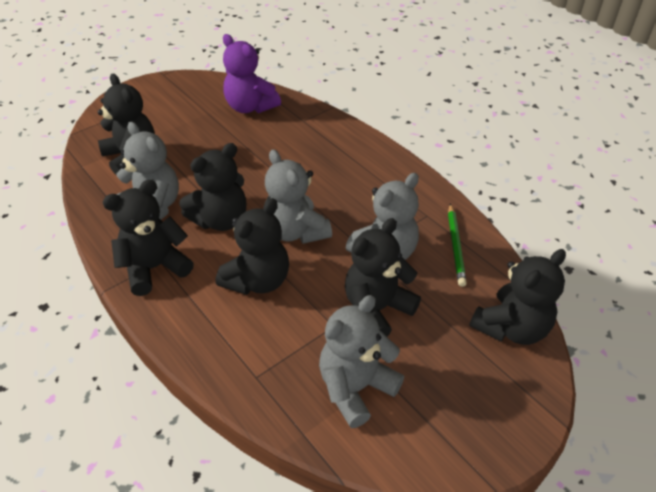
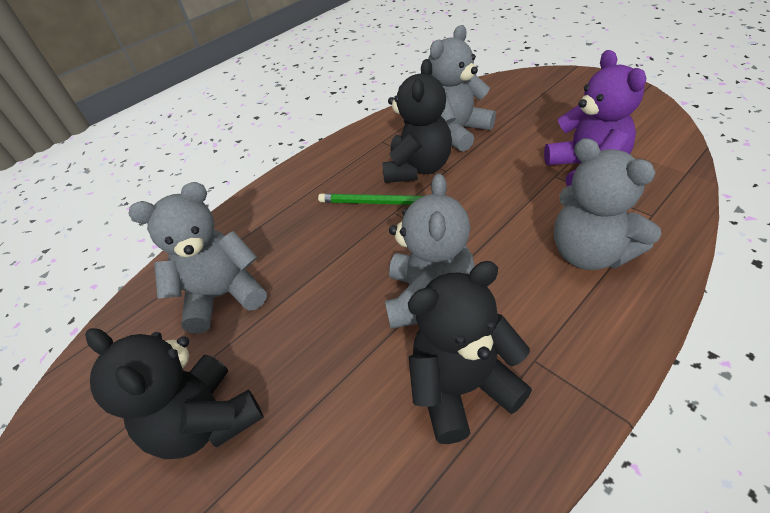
black teddy bear: [98,74,155,175] [102,180,194,296] [179,143,246,231] [216,198,289,295] [345,218,421,336] [469,249,566,345] = 6 -> [85,328,264,459] [382,59,452,183] [408,261,532,444] = 3

